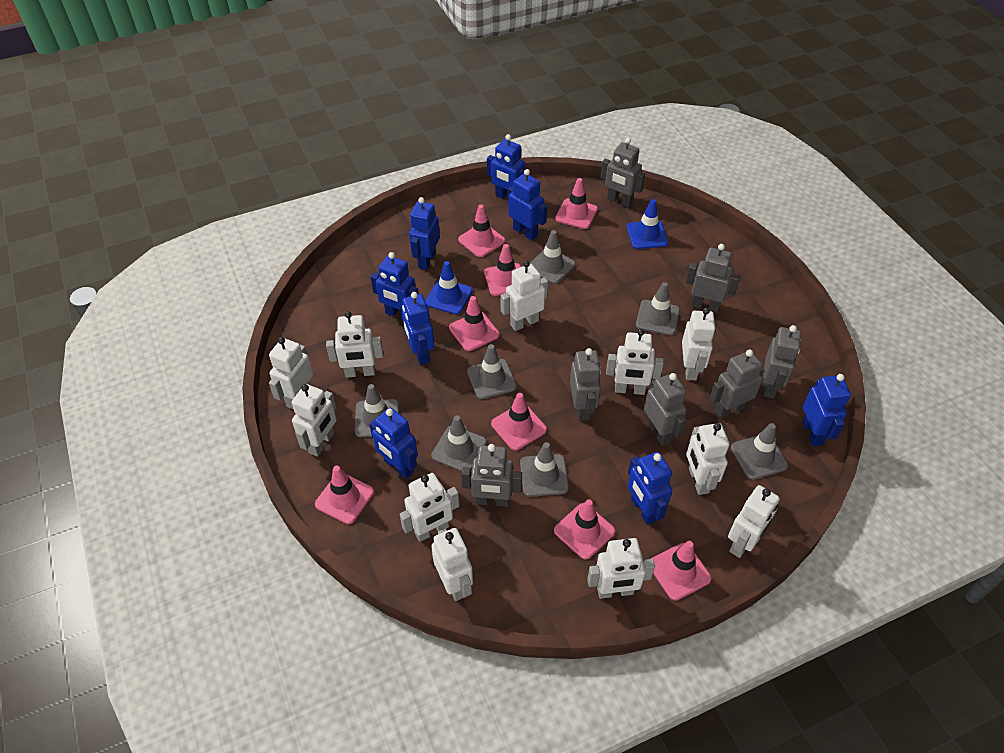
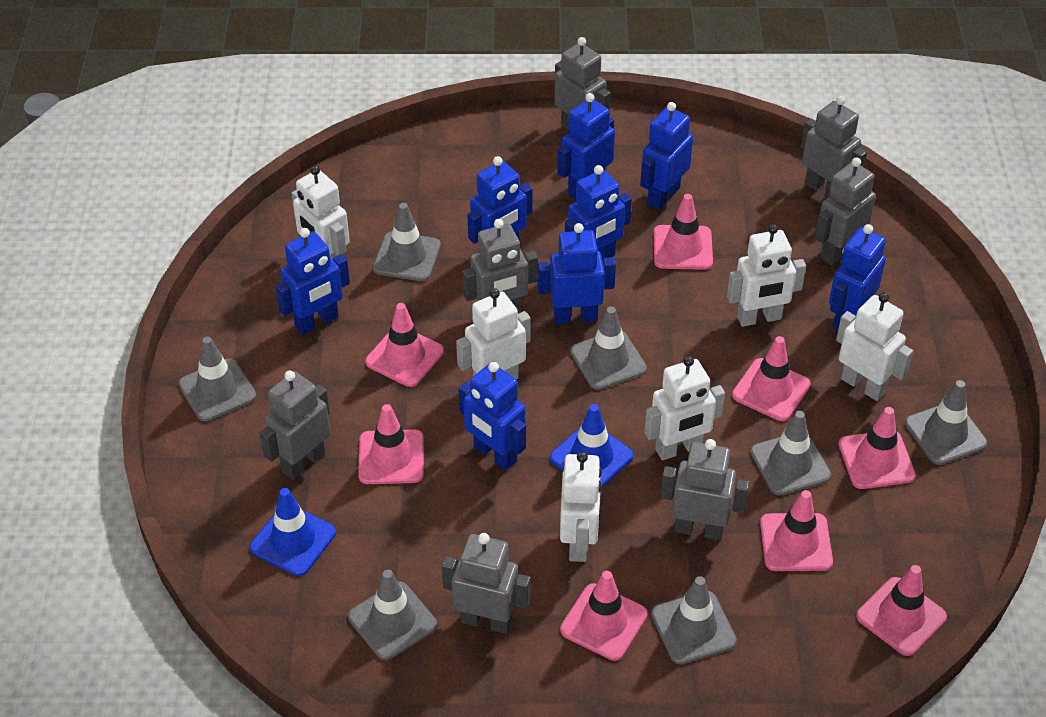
white robot: [269,337,313,409] [292,384,336,457] [326,311,383,378] [400,473,459,542] [431,528,473,601] [501,261,548,331] [587,538,655,599] [606,329,664,395] [682,308,716,380] [686,423,729,495] [728,485,780,558] = 11 -> [291,165,350,260] [456,288,531,379] [560,451,602,562] [644,356,725,460] [727,224,806,327] [836,293,913,401] = 6

